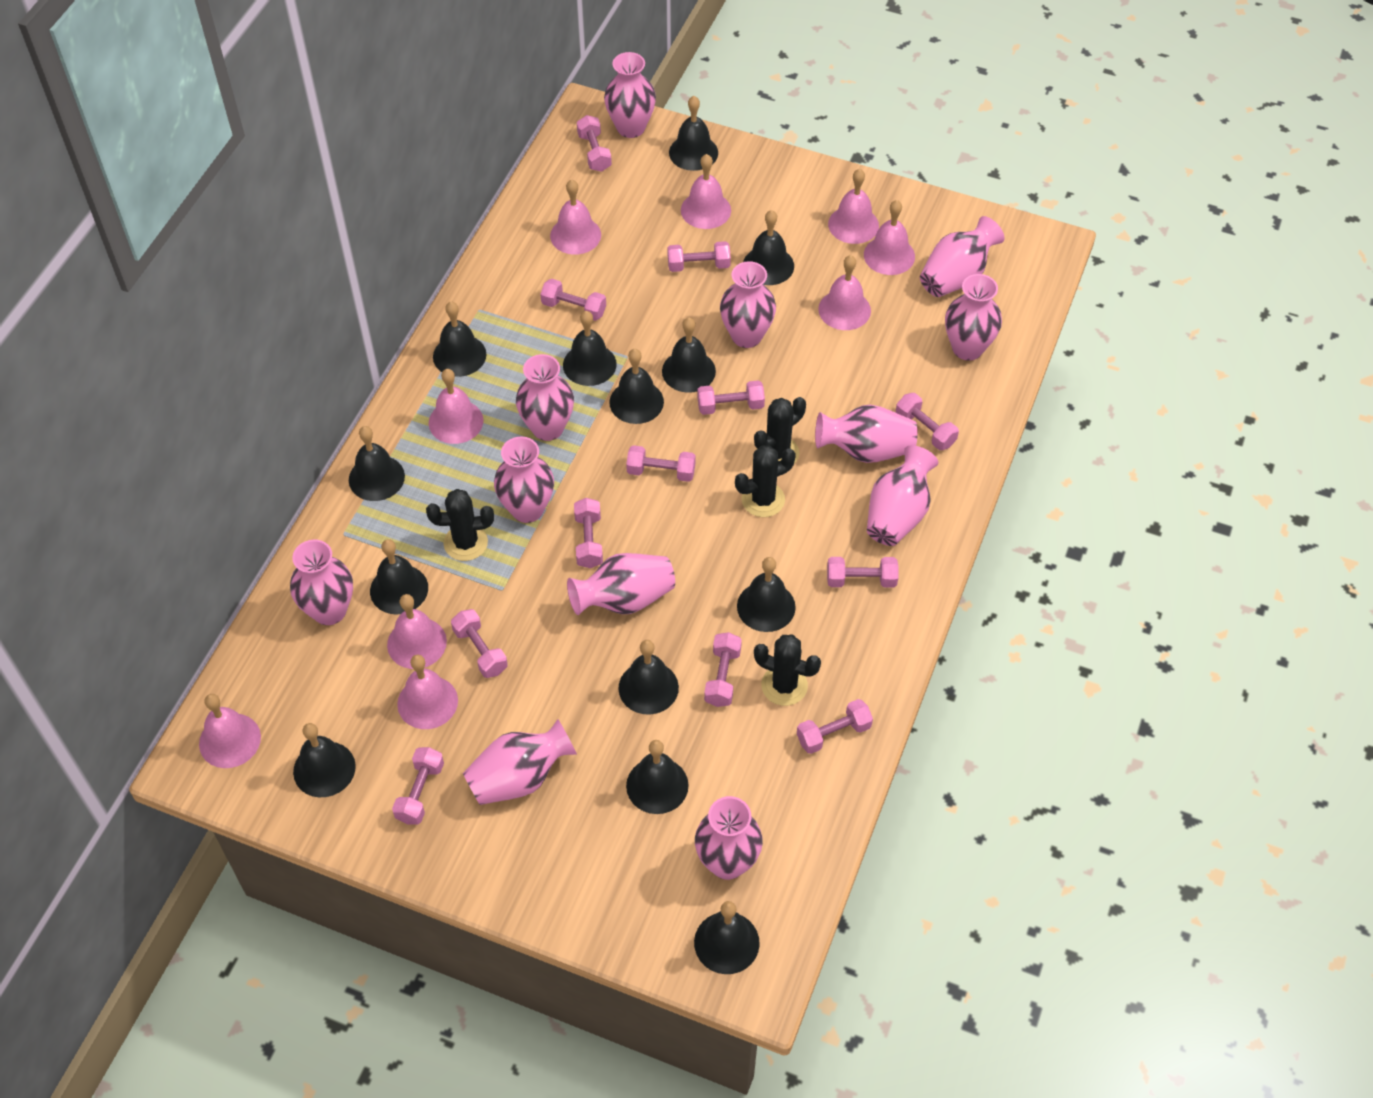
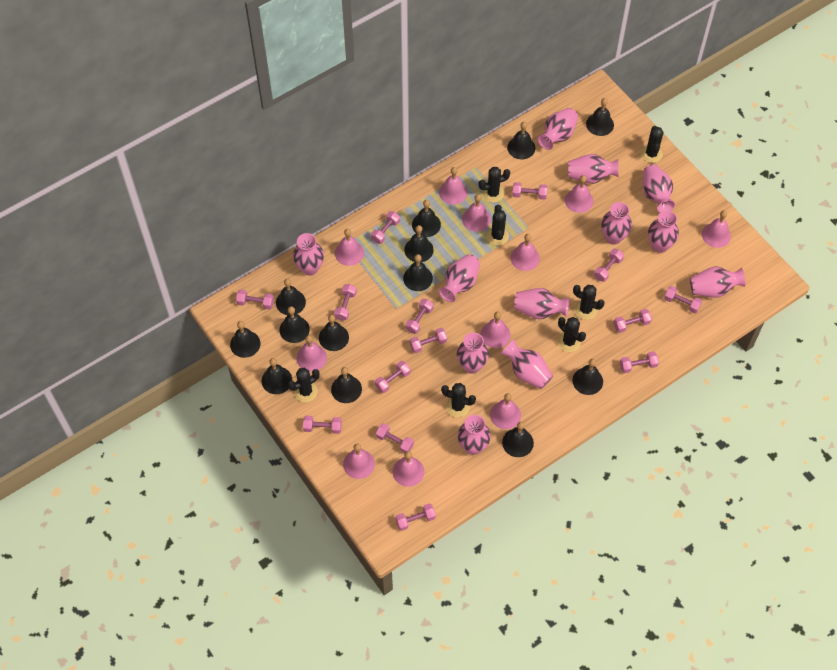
black cactus: [426,489,494,561] [735,445,796,517] [754,397,806,464] [754,635,821,706] = 4 -> [288,368,319,402] [441,383,476,417] [479,167,510,203] [486,205,509,246] [558,317,586,352] [573,285,605,320] [641,126,663,163] = 7
pink bell: [199,694,261,768] [387,594,447,669] [397,655,458,729] [429,369,484,444] [550,179,601,255] [681,154,731,229] [818,255,871,330] [828,169,879,244] [864,200,915,275] = 9 -> [296,335,327,372] [335,229,364,266] [343,443,375,479] [393,451,424,487] [439,167,468,204] [462,194,491,232] [480,312,511,348] [490,393,521,429] [510,234,540,271] [565,175,594,213] [702,210,731,248] = 11
pink dumbbell: [392,747,444,824] [451,609,508,678] [540,279,606,321] [574,498,603,568] [577,115,612,172] [626,445,696,482] [667,241,731,272] [697,380,765,415] [704,632,742,707] [797,699,873,754] [827,557,898,587] [896,393,959,450] = 12 -> [236,289,274,309] [303,415,342,434] [334,284,357,321] [371,211,400,244] [375,361,410,393] [376,423,414,453] [395,503,436,531] [405,299,433,334] [410,328,447,353] [512,182,547,200] [594,249,624,282] [613,309,652,333] [620,351,659,373] [664,286,702,313] = 14

